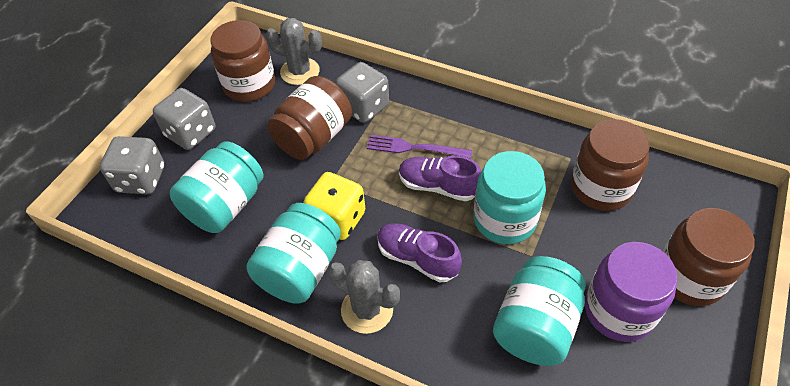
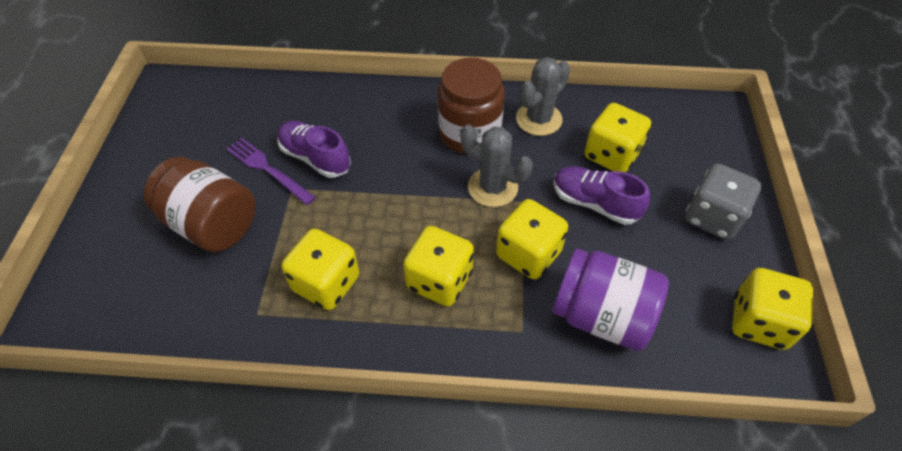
brown jar: [211,20,275,102] [267,76,352,160] [571,119,650,211] [663,208,755,306] = 4 -> [144,157,255,252] [438,58,505,154] = 2
grey dice: [100,136,164,194] [153,88,215,150] [335,62,389,123] = 3 -> [685,163,761,240] = 1
turquoise jar: [170,141,264,233] [246,203,341,304] [474,151,546,244] [493,256,586,366] = 4 -> none = 0
yellow dice: [303,172,365,240] = 1 -> [281,228,360,310] [403,226,474,306] [496,199,568,279] [584,103,651,172] [732,268,813,350] = 5

